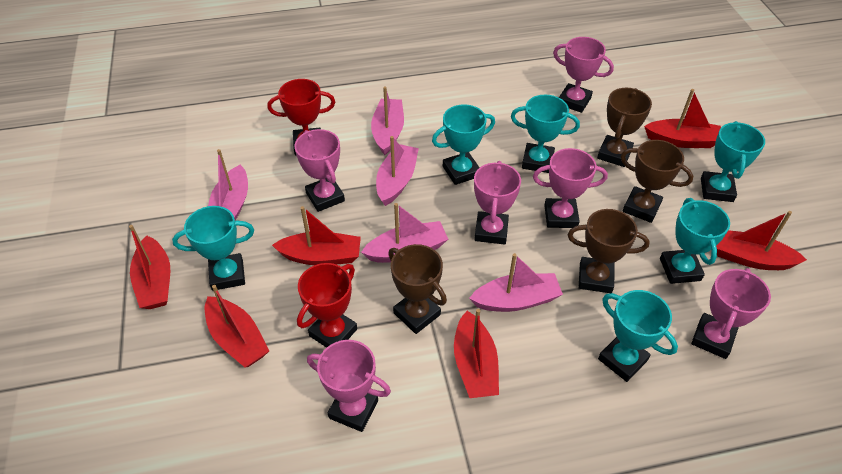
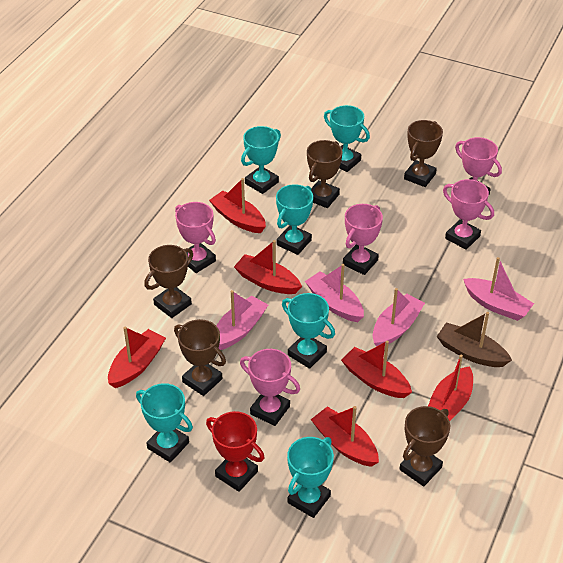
brown boat: none = 0 -> [436,312,512,367] = 1
brown trophy: [388,244,447,334] [568,209,650,293] [597,88,652,167] [621,140,693,223] = 4 -> [144,245,193,318] [174,319,226,396] [307,140,343,208] [399,406,450,486] [404,120,443,187] = 5
pink boat: [208,149,248,221] [361,203,448,263] [371,86,404,155] [376,136,419,206] [469,253,563,312] = 5 -> [217,290,268,350] [305,264,364,322] [373,288,425,347] [463,257,534,321] = 4
pink trophy: [294,129,345,212] [307,340,391,432] [474,161,521,245] [533,148,608,228] [553,37,614,113] [691,268,771,359] = 6 -> [175,202,216,273] [240,349,300,426] [343,204,383,275] [443,179,494,250] [455,137,502,194] = 5
red trophy: [268,79,335,156] [297,263,357,348] = 2 -> [206,411,265,492] = 1

